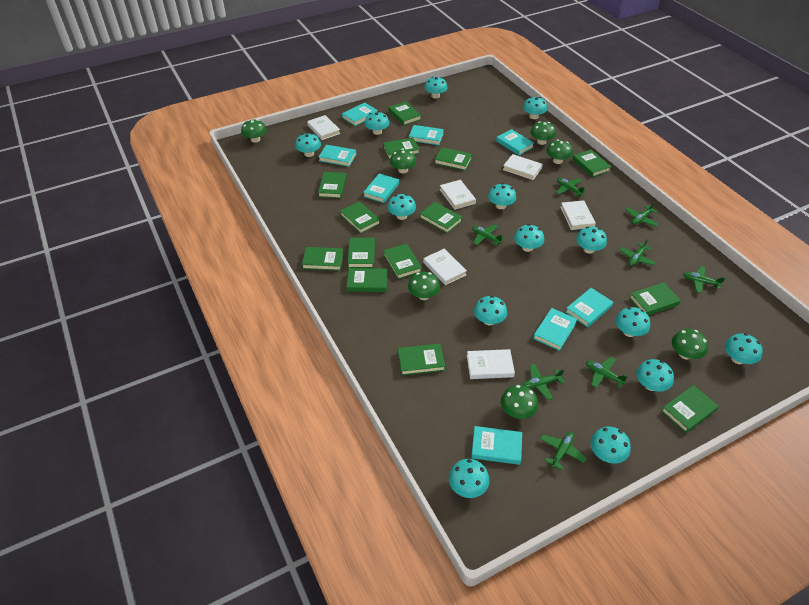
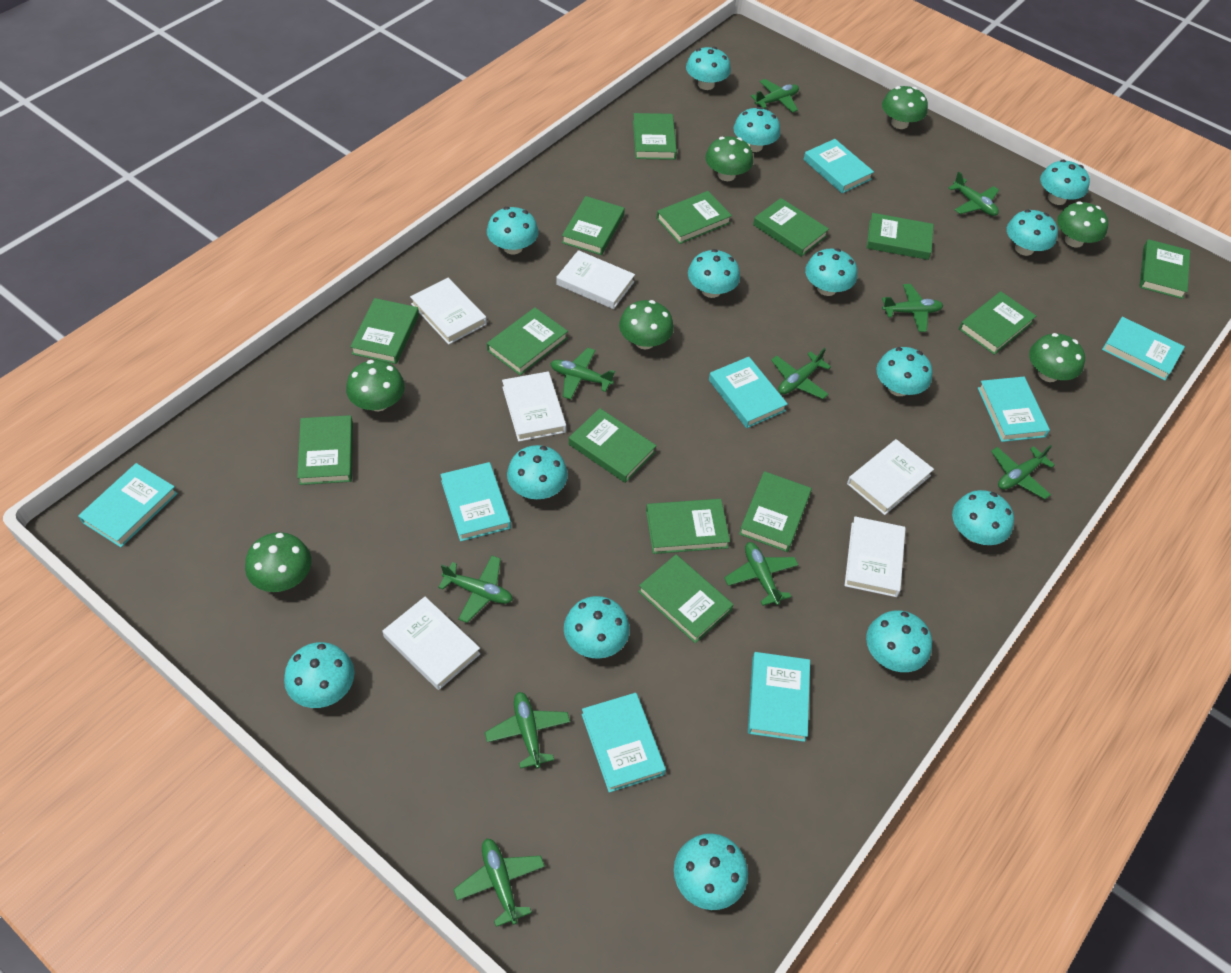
green plane: [473,224,504,245] [523,364,565,400] [540,432,587,470] [556,178,586,196] [586,357,627,388] [619,239,656,266] [626,202,658,226] [683,266,726,293] = 8 -> [438,556,513,623] [453,838,545,927] [485,692,570,769] [550,348,615,399] [724,542,798,606] [751,79,799,113] [771,348,831,399] [882,284,943,332] [948,172,999,216] [991,445,1055,499] = 10

